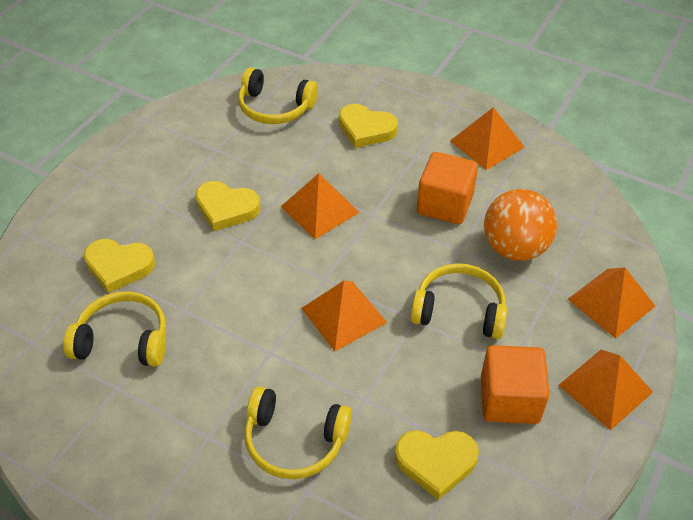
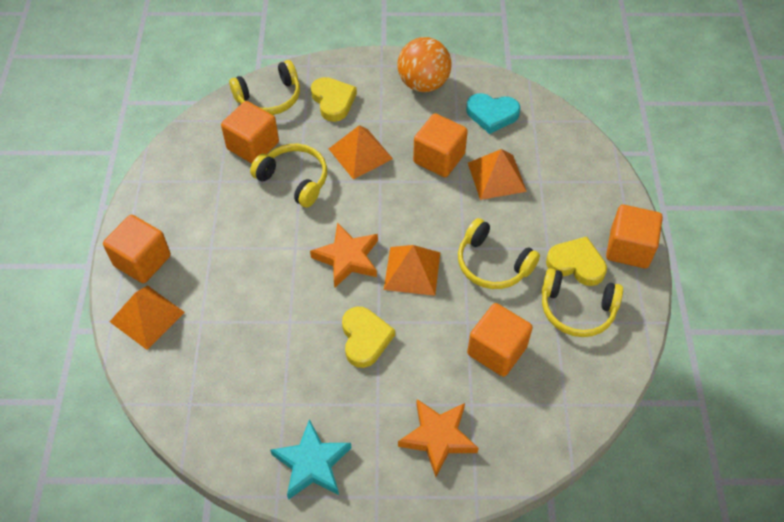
orange cube: [417,152,478,225] [481,345,550,424] = 2 -> [103,215,171,283] [221,101,279,164] [413,113,468,177] [467,303,533,377] [606,205,663,268] = 5
orange pyramid: [281,173,360,240] [301,280,387,351] [450,107,525,170] [558,350,653,431] [568,267,655,339] = 5 -> [110,285,185,350] [329,125,393,179] [384,245,441,296] [468,149,527,200] = 4
orange star: none = 0 -> [310,222,378,288] [398,399,479,477] = 2
turquoise heart: none = 0 -> [466,93,520,134] = 1
turquoise star: none = 0 -> [270,419,352,500] = 1
yellow heart: [84,239,155,293] [195,181,260,231] [339,104,398,148] [395,430,479,500] = 4 -> [311,77,357,122] [342,307,395,368] [546,237,607,286] = 3

